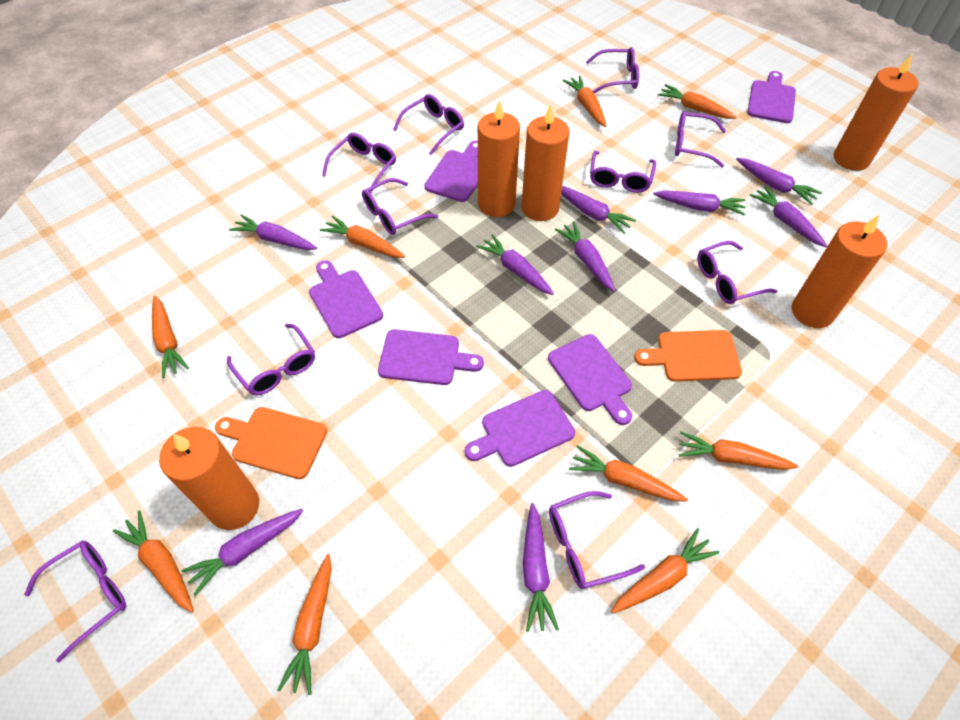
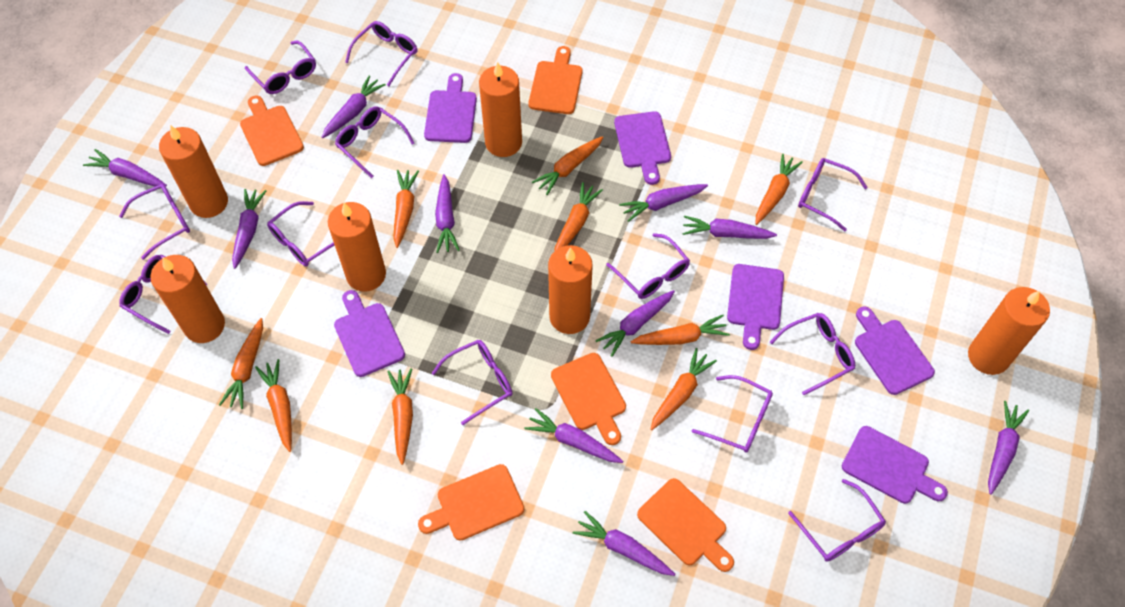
orange candle: [159,427,259,530] [478,100,520,217] [521,105,569,221] [792,215,887,328] [834,54,918,171] = 5 -> [150,255,225,343] [159,125,228,218] [328,202,386,292] [479,62,522,157] [548,245,593,334] [968,287,1050,375] = 6
orange cutting board: [215,407,327,479] [634,330,742,382] = 2 -> [240,96,304,166] [418,464,524,541] [528,46,582,114] [551,353,626,445] [637,478,734,572] = 5
purple carrot: [182,509,303,596] [229,214,317,250] [476,234,554,295] [523,503,559,632] [555,221,615,292] [561,186,636,234] [653,190,745,216] [736,158,822,205] [750,186,827,247] = 9 -> [83,149,167,187] [232,189,266,269] [322,75,386,138] [435,174,460,253] [524,408,623,463] [573,511,675,576] [595,290,675,357] [619,184,708,222] [682,216,777,239] [988,401,1029,495] = 10
purple glasses: [24,540,126,663] [227,324,315,395] [322,133,396,193] [362,178,438,235] [393,94,464,155] [549,491,645,589] [586,47,639,93] [590,151,656,193] [675,111,726,167] [697,241,777,304] = 10 -> [119,184,190,260] [120,255,207,334] [245,41,316,94] [267,201,335,267] [335,106,414,178] [345,21,417,86] [431,340,512,425] [606,233,690,299] [692,375,773,453] [770,313,855,395] [788,479,886,562] [798,158,868,231] = 12

